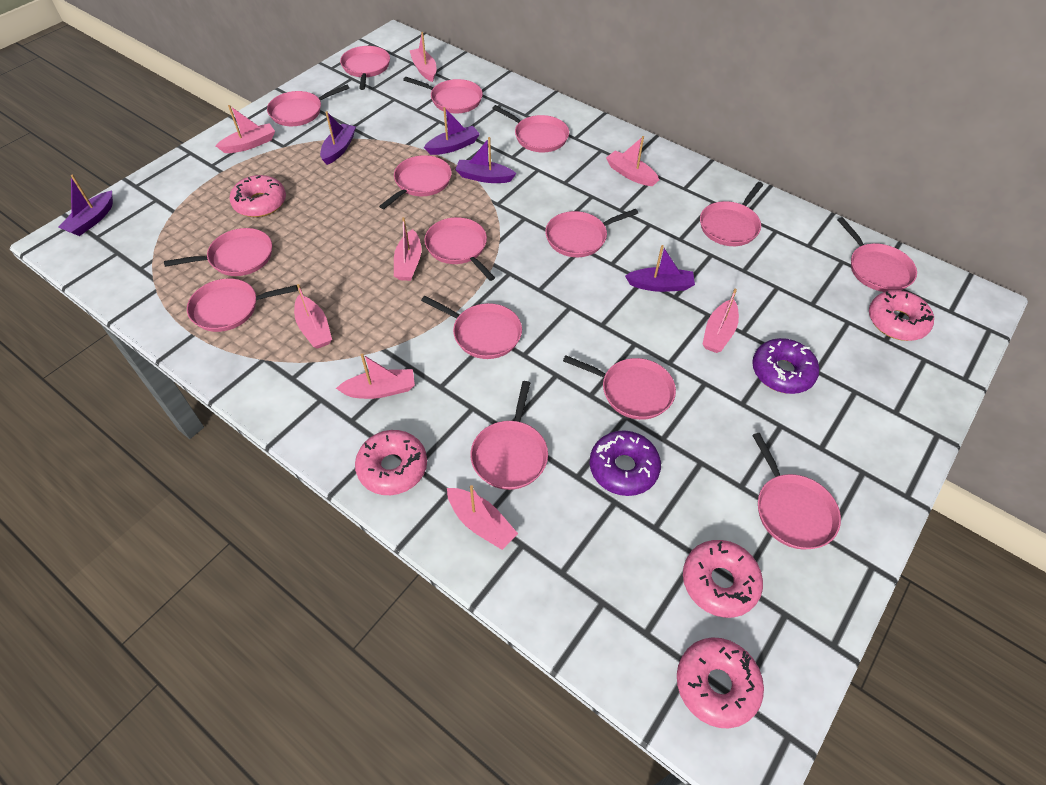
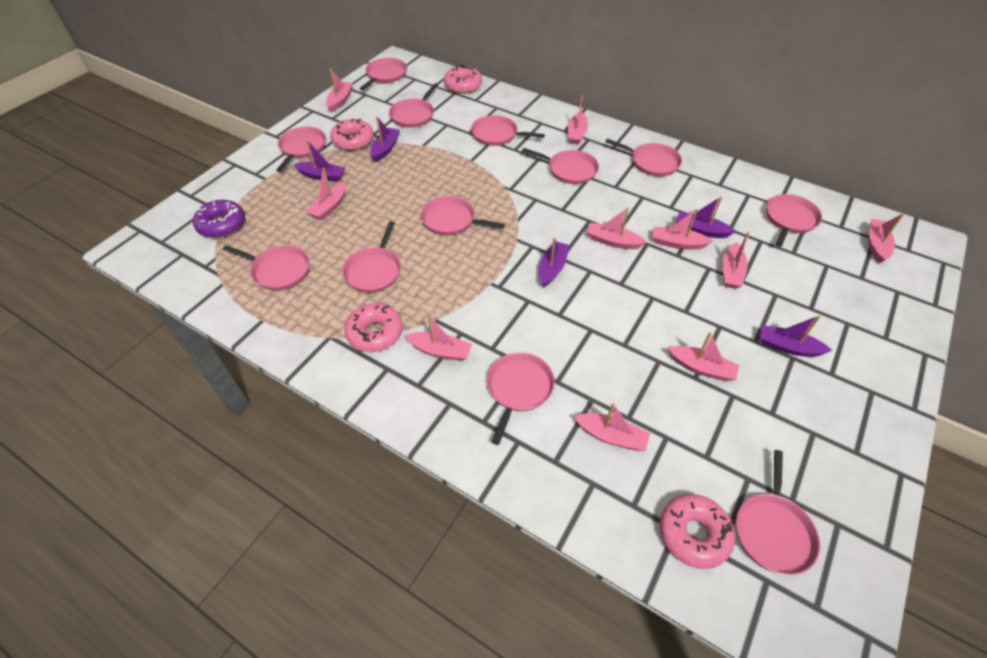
pink boat: [216,105,275,153] [294,284,332,349] [336,354,415,399] [394,217,421,281] [409,32,436,82] [447,485,518,550] [606,136,659,186] [702,289,739,353] = 8 -> [306,167,346,220] [326,68,353,112] [405,315,472,361] [568,95,588,145] [574,403,650,451] [587,207,647,249] [653,209,713,250] [668,332,740,381] [723,232,749,289] [869,214,904,263] = 10
pink donut: [230,175,286,217] [355,430,427,495] [677,637,764,729] [683,540,763,618] [869,290,934,341] = 5 -> [330,119,374,151] [345,303,403,352] [444,65,482,94] [659,494,735,569] = 4
pink pan: [164,228,272,276] [187,278,298,332] [267,85,349,126] [340,46,390,90] [379,155,452,209] [403,77,483,114] [421,296,522,359] [424,217,495,281] [470,381,548,490] [492,105,569,152] [545,209,638,257] [563,355,676,420] [700,182,763,246] [752,433,841,550] [837,217,917,292] = 15 -> [223,245,310,290] [276,126,326,172] [342,221,401,293] [359,58,407,90] [389,83,438,128] [421,196,505,235] [471,115,545,146] [487,352,555,445] [522,148,599,184] [605,139,682,176] [736,450,820,575] [766,194,822,247] = 12
purple donut: [590,430,661,496] [752,338,819,394] = 2 -> [193,200,245,238] = 1

